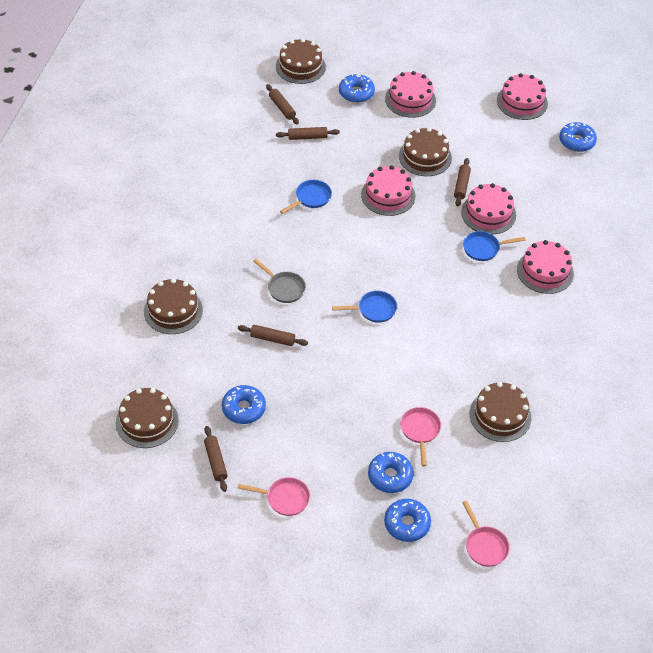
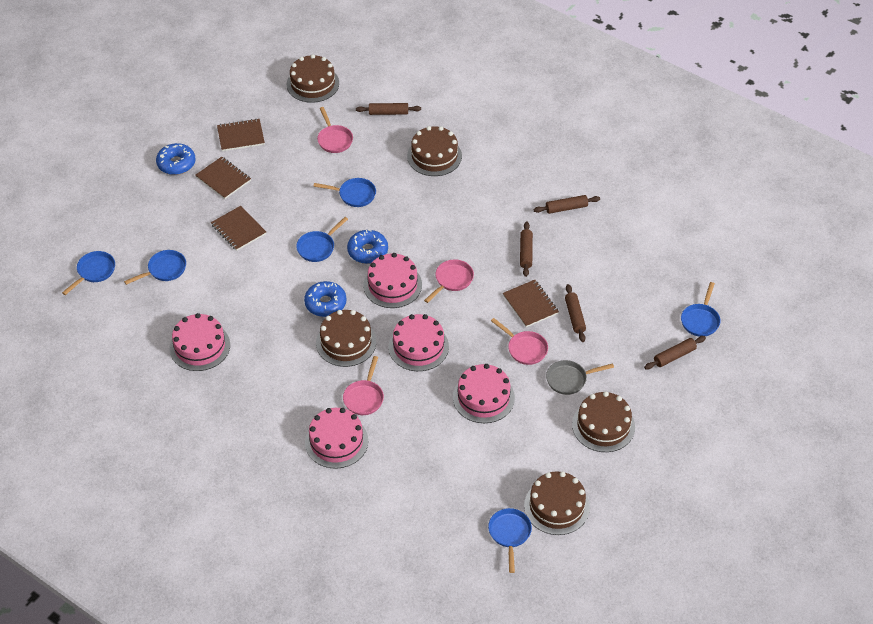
blue donut: [222,385,266,424] [339,74,375,103] [368,452,414,493] [384,499,431,542] [559,122,597,152] = 5 -> [156,143,196,175] [304,281,346,317] [347,230,388,264] = 3
blue pan: [280,180,332,214] [332,291,397,323] [463,231,526,261] = 3 -> [62,251,115,295] [124,250,186,285] [296,217,348,262] [313,178,376,207] [488,508,532,573] [681,282,720,337] = 6
brown notebook: none = 0 -> [196,157,251,199] [211,206,266,251] [217,119,265,151] [503,280,559,327] = 4
pink pan: [238,477,310,516] [400,407,441,466] [462,500,510,567] = 3 -> [317,107,353,153] [343,356,384,415] [424,260,474,303] [491,318,548,365] = 4

